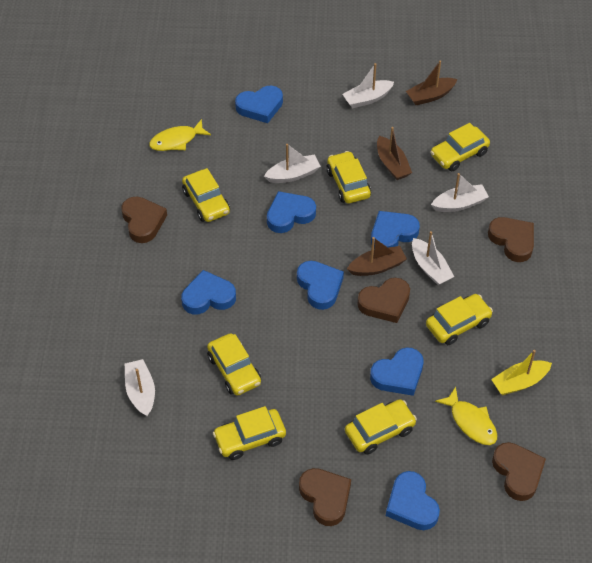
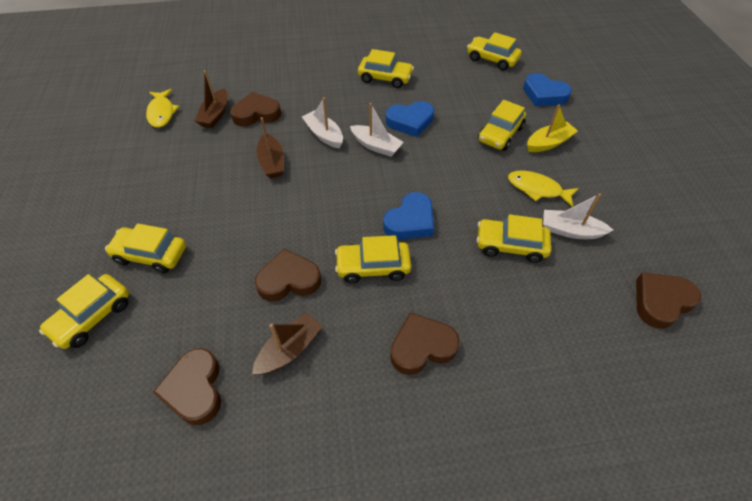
blue heart: [181,270,236,314] [235,86,283,123] [267,191,316,233] [297,261,344,310] [370,347,423,396] [371,211,420,247] [386,471,440,530] = 7 -> [383,192,434,239] [386,101,434,137] [523,73,572,106] = 3
white boat: [125,359,155,416] [264,144,321,183] [342,63,394,108] [412,231,454,285] [431,173,489,212] = 5 -> [302,97,343,149] [350,103,404,157] [543,193,613,239] = 3

